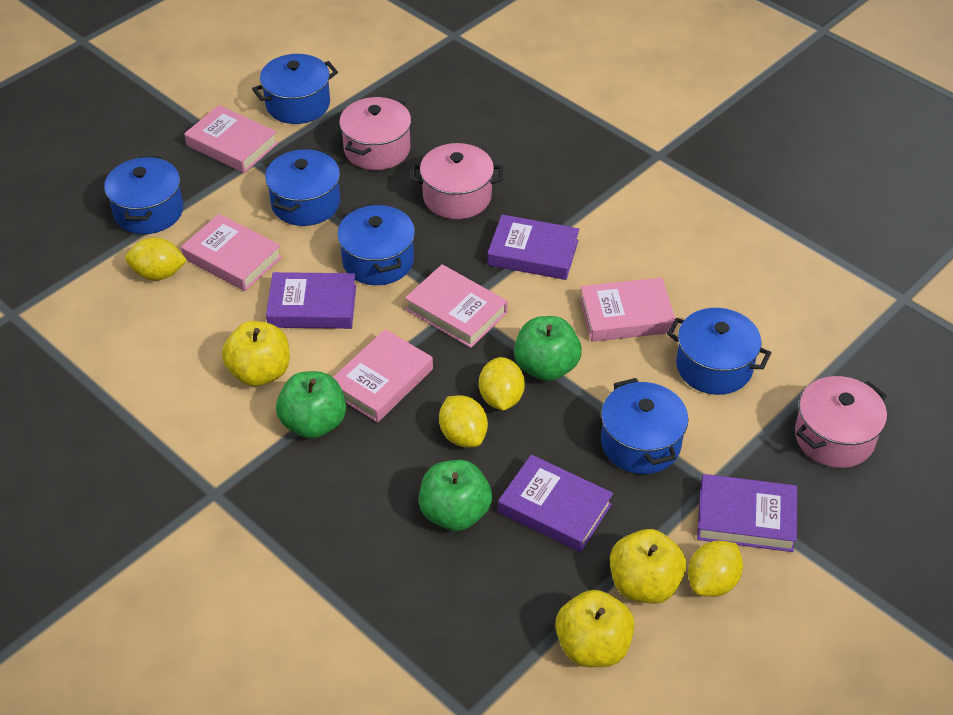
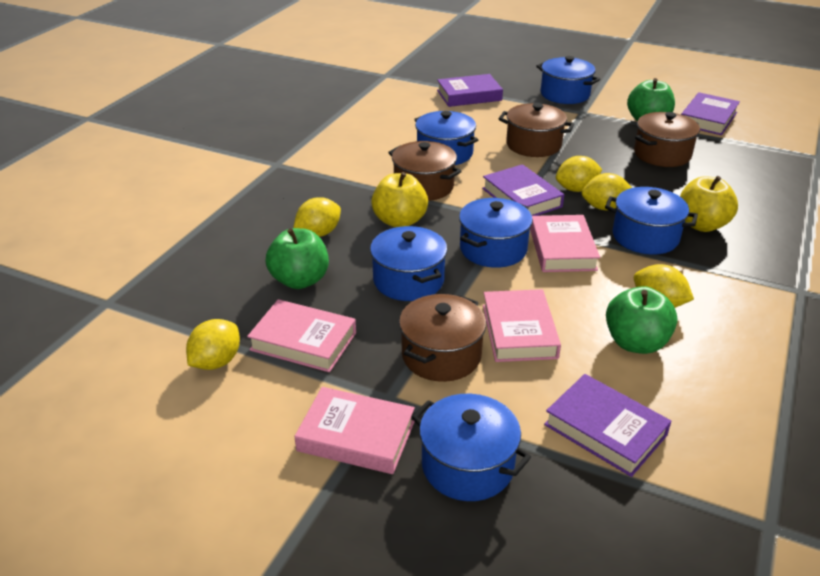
brown pot: none = 0 -> [388,141,462,201] [399,294,486,382] [499,103,575,157] [634,112,700,167] = 4
pink book: [181,214,282,291] [184,105,278,173] [333,329,433,422] [405,264,508,348] [580,278,675,342] = 5 -> [247,299,356,372] [294,387,415,474] [483,289,561,362] [530,215,600,272] = 4
pink pot: [339,97,411,170] [411,143,503,219] [795,376,887,468] = 3 -> none = 0
yellow apple: [222,321,290,386] [555,590,635,667] [610,529,686,604] = 3 -> [371,172,428,227] [680,176,738,232] = 2
yellow lemon: [125,238,187,281] [439,395,488,447] [479,357,525,411] [688,541,743,597] = 4 -> [186,319,240,370] [293,197,341,237] [556,156,602,192] [582,173,632,210] [634,264,694,308] = 5

